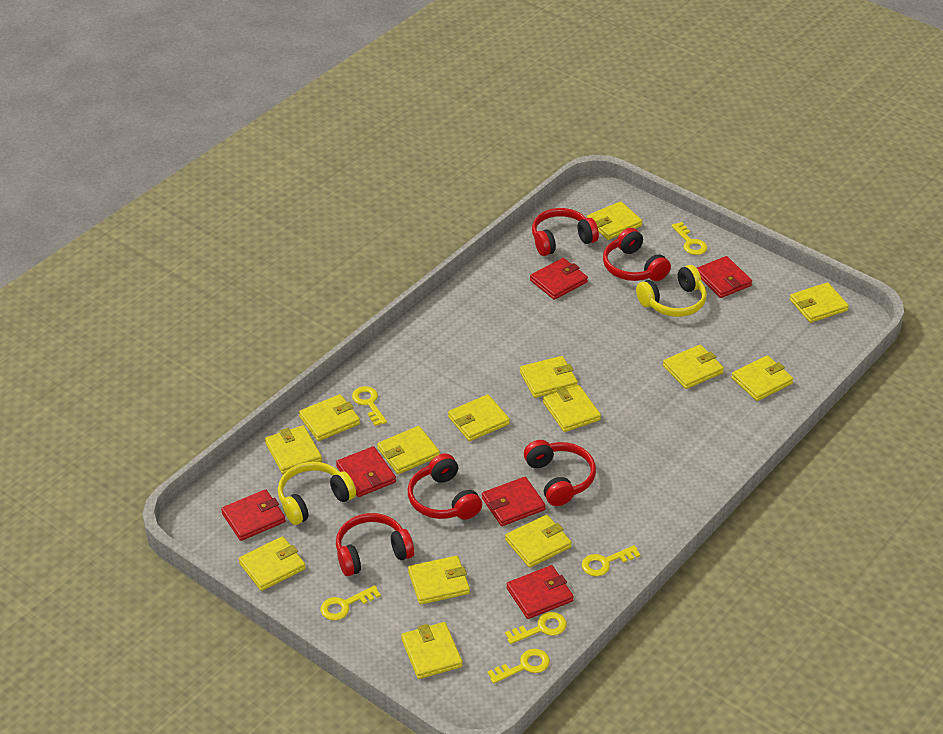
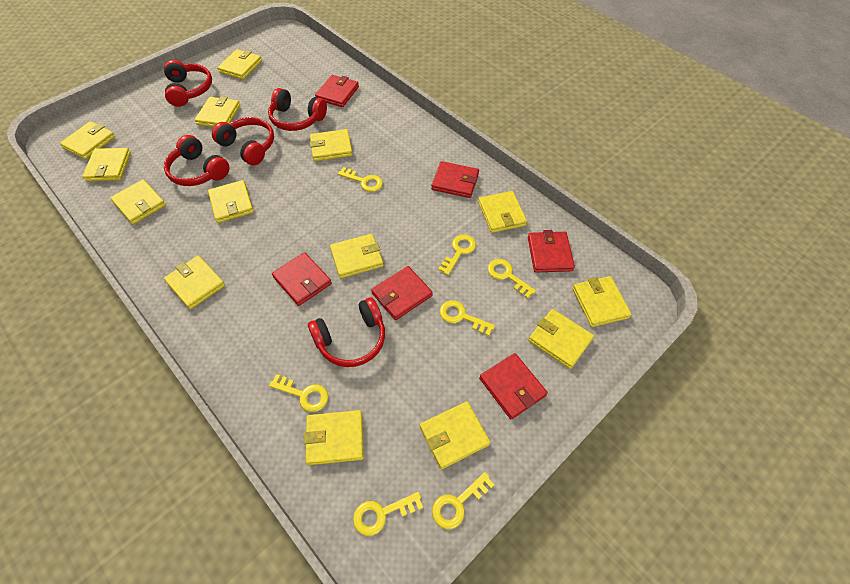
yellow headphones: [278,462,356,525] [636,265,707,317] = 2 -> none = 0
yellow key: [321,585,381,620] [352,386,387,426] [487,649,550,684] [505,612,567,644] [582,545,641,576] [672,222,707,255] = 6 -> [269,374,328,412] [338,167,383,192] [353,492,423,536] [432,472,494,529] [438,234,476,275] [440,300,495,336] [488,259,536,299] = 7

